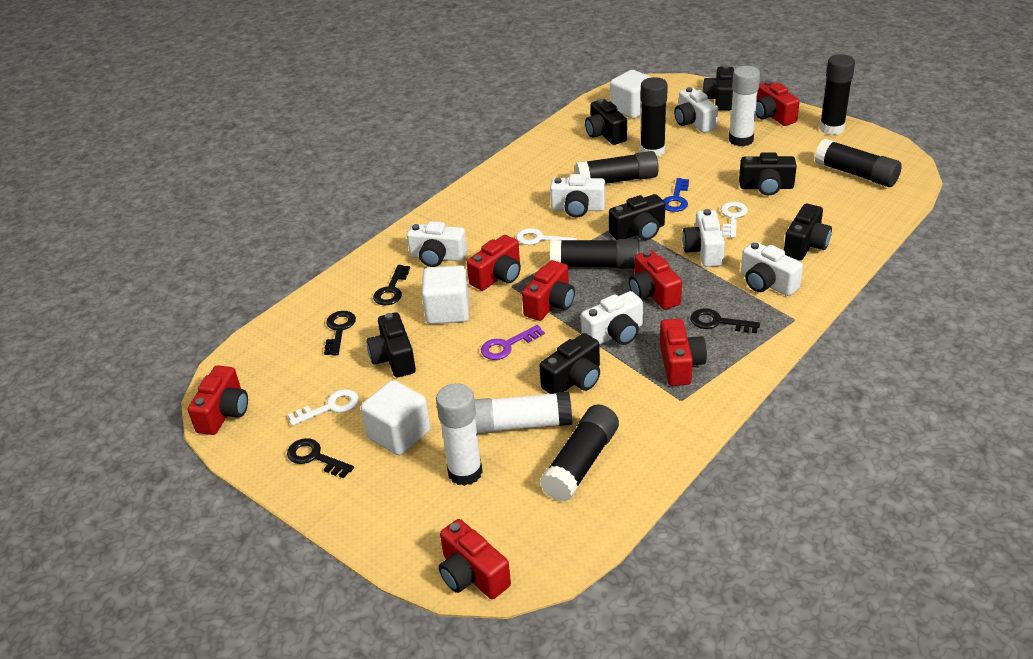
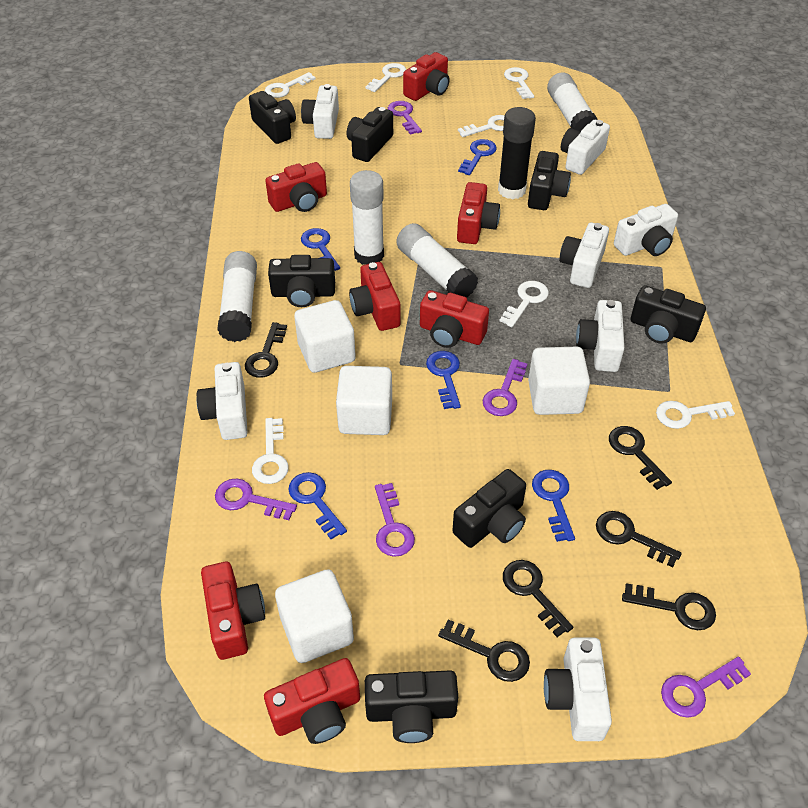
black glue stick: [540,404,619,502] [550,239,640,269] [575,151,659,184] [640,77,668,158] [815,139,902,187] [819,54,855,135] = 6 -> [498,107,536,199] = 1
black key: [287,438,354,478] [324,311,356,356] [373,265,410,305] [690,308,760,333] = 4 -> [245,322,287,378] [438,619,530,682] [503,560,573,637] [596,511,682,567] [609,426,672,490] [622,583,716,630] = 6
blue key: [663,178,689,212] = 1 -> [288,472,347,539] [301,228,340,271] [426,351,461,409] [458,139,497,175] [532,470,575,542] = 5
purple key: [481,325,545,360] = 1 -> [215,479,297,520] [375,483,415,557] [388,101,422,135] [483,359,527,416] [661,656,751,718] = 5
white camera: [407,221,467,267] [550,174,605,218] [581,291,643,345] [674,87,718,133] [682,209,725,267] [741,241,803,296] = 6 -> [197,362,248,440] [301,84,339,139] [544,638,612,741] [559,223,609,288] [560,120,610,175] [576,300,625,372] [614,204,678,256] = 7
white cube: [361,380,430,455] [422,265,469,324] [610,70,652,119] = 3 -> [275,569,354,663] [294,300,356,373] [336,366,392,435] [528,347,590,415] = 4
white glue stick: [436,383,483,486] [474,392,572,434] [729,66,760,146] = 3 -> [217,251,257,342] [350,170,384,265] [396,223,478,297] [547,72,598,131] = 4
white key: [288,389,359,426] [516,228,577,245] [721,202,748,238] = 3 -> [252,418,289,484] [265,72,316,98] [366,63,406,92] [458,115,505,137] [500,281,549,327] [504,67,534,99] [656,401,735,429] = 7

